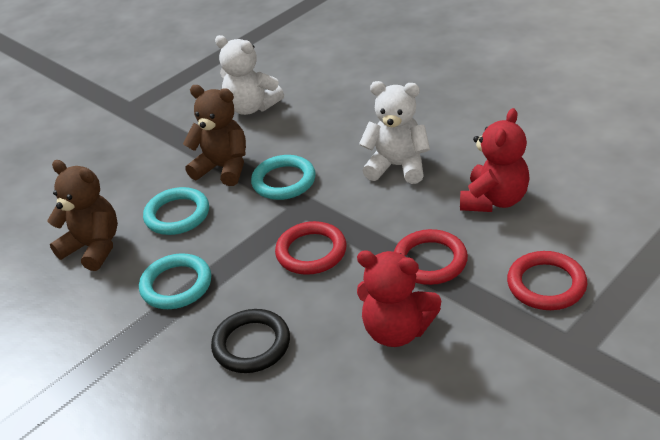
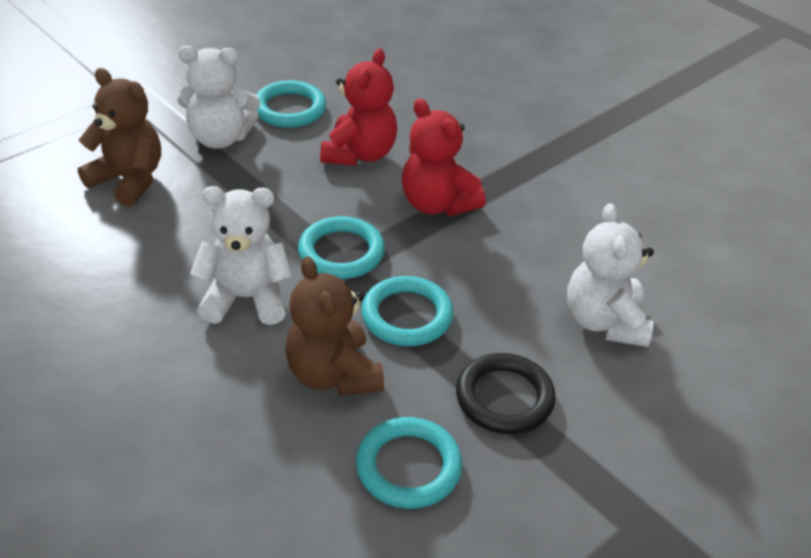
red ring: [275,221,347,275] [394,229,468,285] [507,251,587,310] = 3 -> none = 0
turquoise ring: [139,253,211,309] [143,187,209,235] [251,155,316,200] = 3 -> [256,80,326,128] [298,216,385,279] [356,417,463,509] [361,276,454,346] = 4
white teddy bear: [215,35,284,115] [359,81,430,184] = 2 -> [177,46,260,149] [190,186,292,325] [567,203,654,347] = 3

